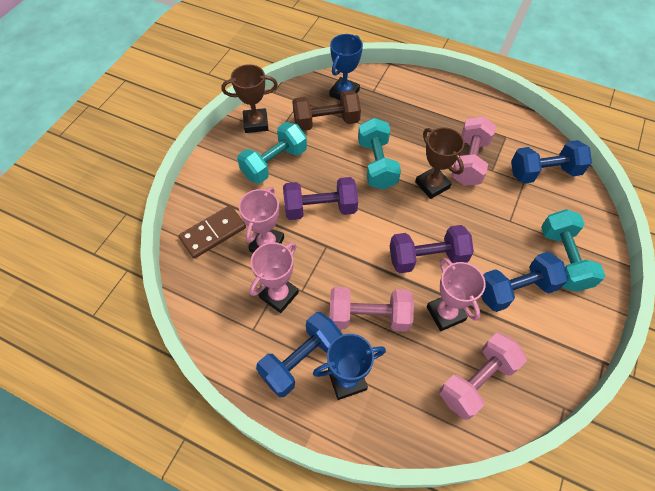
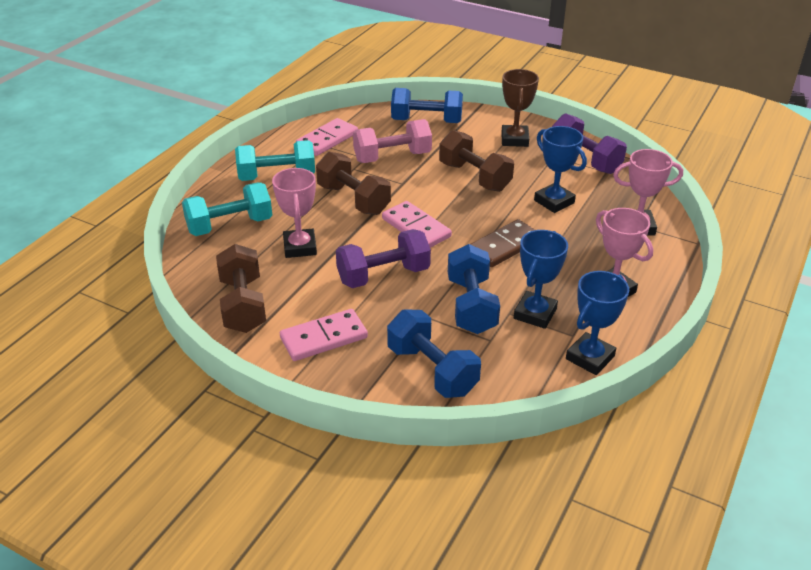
blue trophy: [313,334,386,400] [330,34,363,100] = 2 -> [514,230,568,329] [534,126,587,213] [566,271,629,375] = 3
brown dumbbell: [292,90,361,131] = 1 -> [216,244,266,333] [316,152,391,215] [439,130,514,192] = 3
brown trophy: [221,64,278,133] [415,127,464,199] = 2 -> [501,69,539,147] = 1
pink domino: none = 0 -> [280,309,368,361] [296,118,358,156] [382,201,452,248] = 3
pink dumbbell: [330,287,414,332] [439,333,527,420] [451,116,496,186] = 3 -> [353,119,432,163] = 1
turquoise dumbbell: [237,122,307,184] [358,118,401,190] [541,209,605,292] = 3 -> [182,182,272,236] [235,140,315,181] = 2

